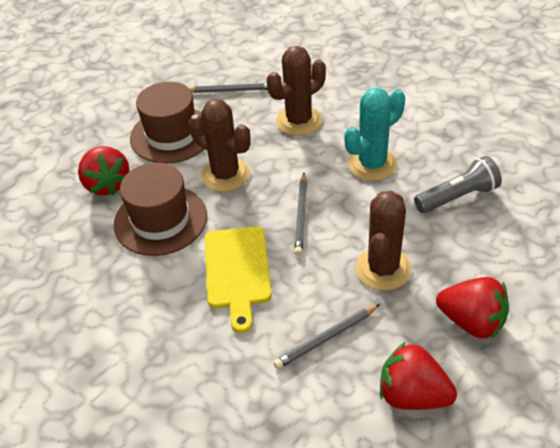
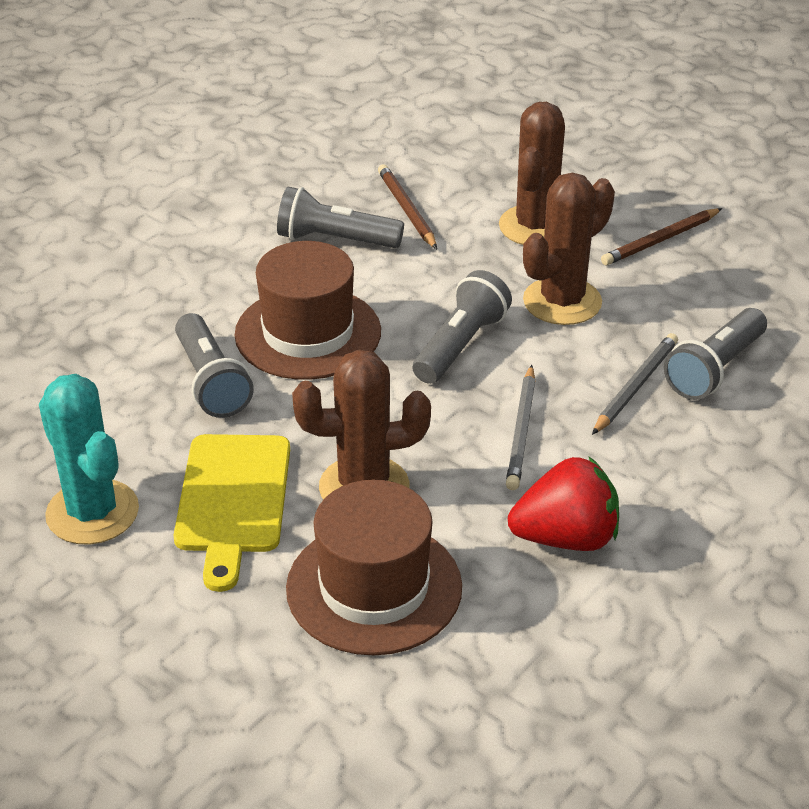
brown pencil: none = 0 -> [378,164,437,249] [601,208,722,266] = 2
grey flashlight: [414,156,502,213] = 1 -> [175,313,254,418] [277,187,404,248] [412,270,512,384] [664,308,767,400] = 4
grey pencil: [189,83,268,93] [273,304,380,369] [294,173,307,255] = 3 -> [506,365,536,490] [592,333,678,435] = 2
red strawberry: [78,146,129,195] [380,342,457,410] [436,277,509,339] = 3 -> [508,456,619,551] = 1

